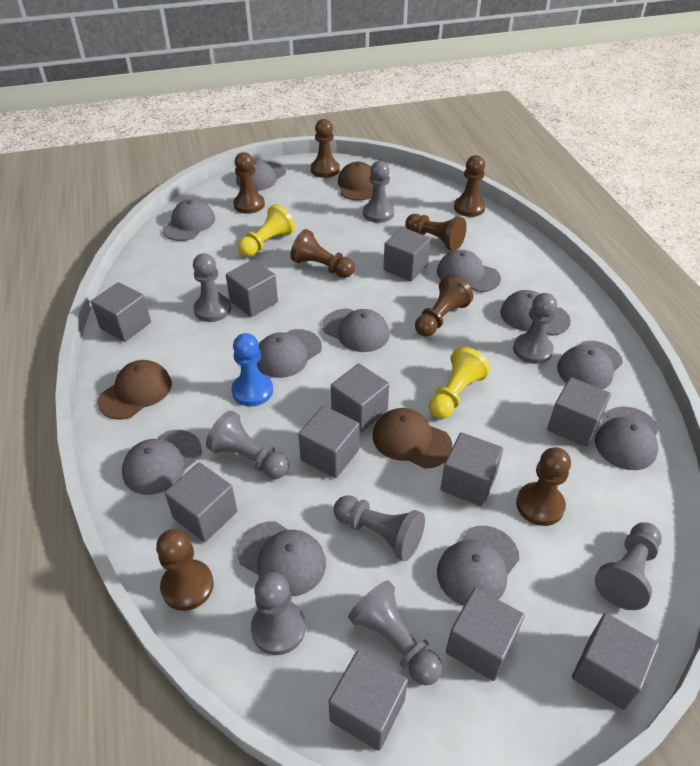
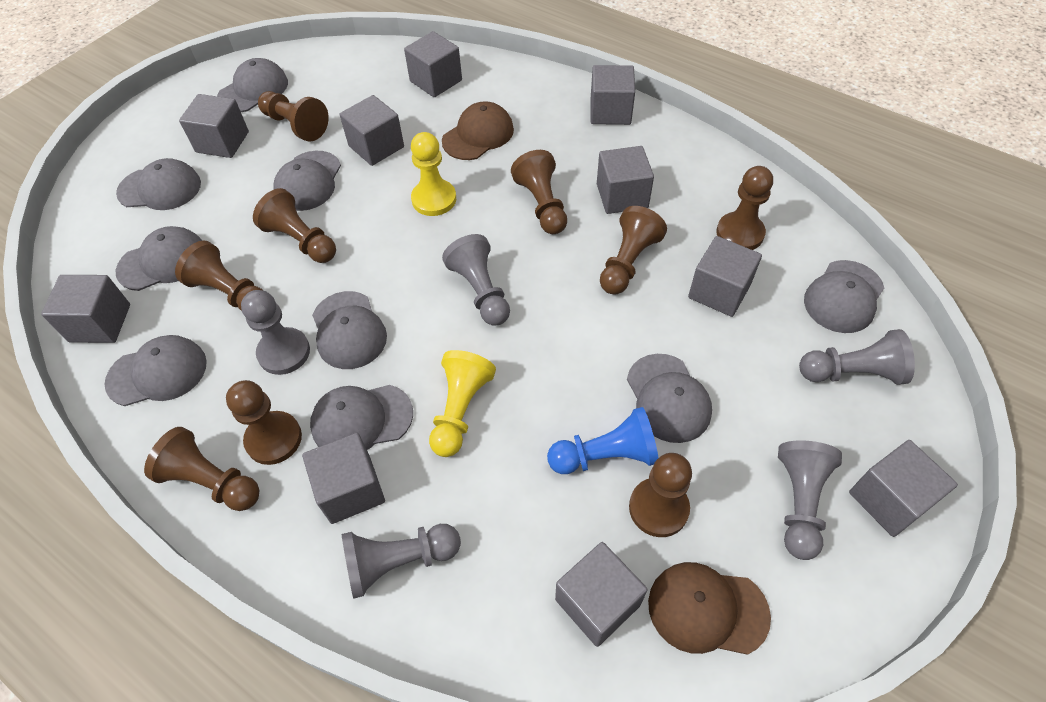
brown cap: [98,360,172,419] [338,162,374,201] [373,408,452,468] = 3 -> [442,101,514,160] [648,562,771,655] = 2
brown pawn: [156,529,214,611] [233,152,265,214] [290,229,355,278] [311,119,340,178] [405,214,467,251] [415,275,473,337] [454,155,486,217] [516,447,571,526] = 8 -> [144,427,259,511] [175,241,262,311] [226,380,302,465] [253,188,336,263] [258,91,329,142] [511,150,567,234] [600,206,667,294] [629,453,692,537] [716,166,773,250] = 9
grey cap: [122,430,202,495] [163,199,215,241] [236,160,286,191] [237,521,326,596] [256,329,322,378] [322,309,390,352] [437,250,501,292] [437,526,520,606] [500,290,571,336] [557,341,623,389] [595,406,659,470] = 11 -> [104,335,207,406] [116,158,201,210] [116,226,202,291] [217,58,288,112] [273,151,341,211] [310,385,413,450] [312,291,387,369] [627,354,712,443] [804,260,884,333] = 9
grey cube: [91,282,151,342] [165,462,237,542] [226,259,278,317] [298,406,359,478] [329,651,408,751] [331,363,389,432] [383,227,431,281] [441,432,503,506] [446,588,524,681] [547,377,611,447] [572,613,659,710] = 11 -> [41,275,130,343] [179,94,249,158] [302,433,385,524] [340,95,404,166] [404,31,462,97] [555,542,648,647] [591,65,635,125] [597,146,654,214] [688,236,762,317] [849,440,958,537] = 10
grey pawn: [193,253,231,322] [206,410,289,479] [251,572,305,655] [334,495,425,561] [348,580,443,685] [363,161,394,223] [513,293,557,364] [595,522,662,610] = 8 -> [241,290,310,375] [342,524,461,599] [442,234,510,326] [778,440,842,560] [799,329,915,385] = 5

